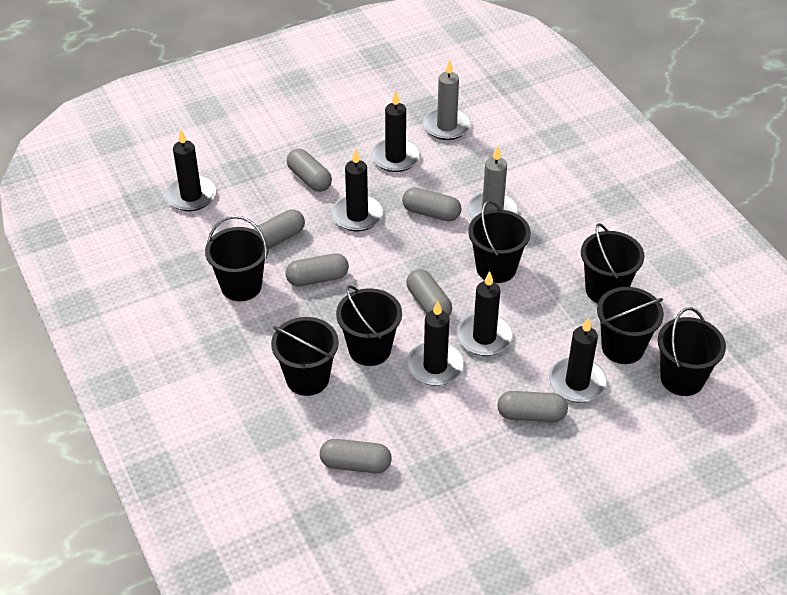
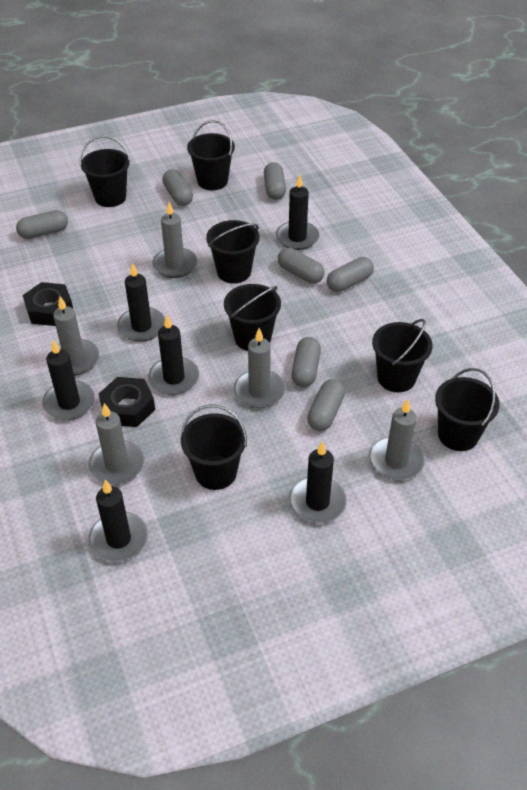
black nut: none = 0 -> [23,282,73,326] [99,377,155,427] = 2
grey candle: [423,60,471,140] [467,146,518,219] = 2 -> [53,296,99,375] [89,403,144,485] [152,202,197,278] [234,328,285,408] [369,399,425,481] = 5

